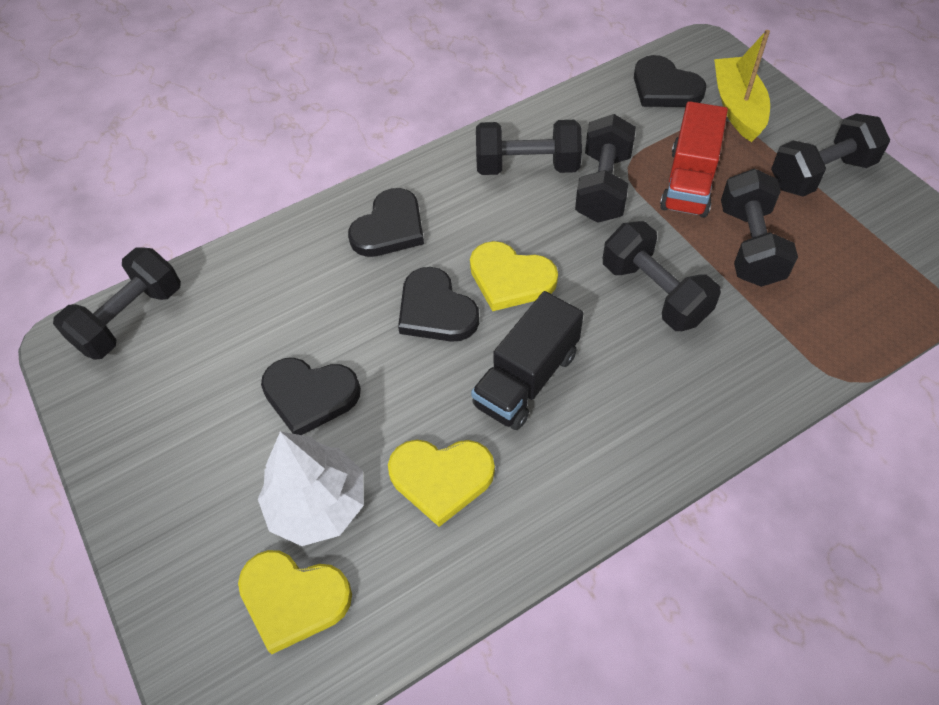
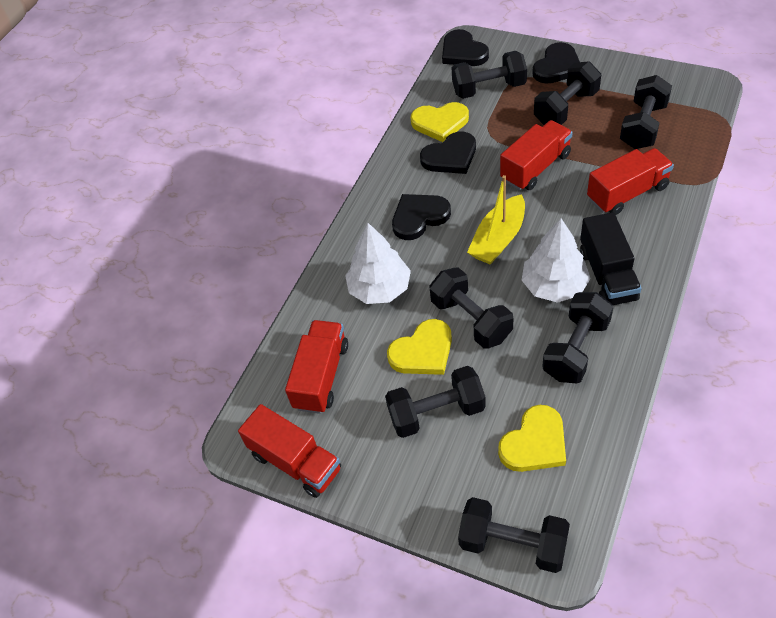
black dumbbell: [53,247,181,360] [476,120,582,175] [575,114,636,223] [603,221,721,331] [721,169,798,287] [771,113,890,197] = 6 -> [385,366,486,438] [429,267,513,349] [452,51,527,99] [458,497,570,573] [534,61,601,125] [542,292,613,383] [620,75,672,149] = 7
red truck: [660,101,728,218] = 1 -> [238,404,341,498] [285,320,348,414] [500,120,573,190] [587,148,674,215] = 4
white tree: [258,431,364,546] = 1 -> [345,223,411,304] [522,218,591,303] = 2

